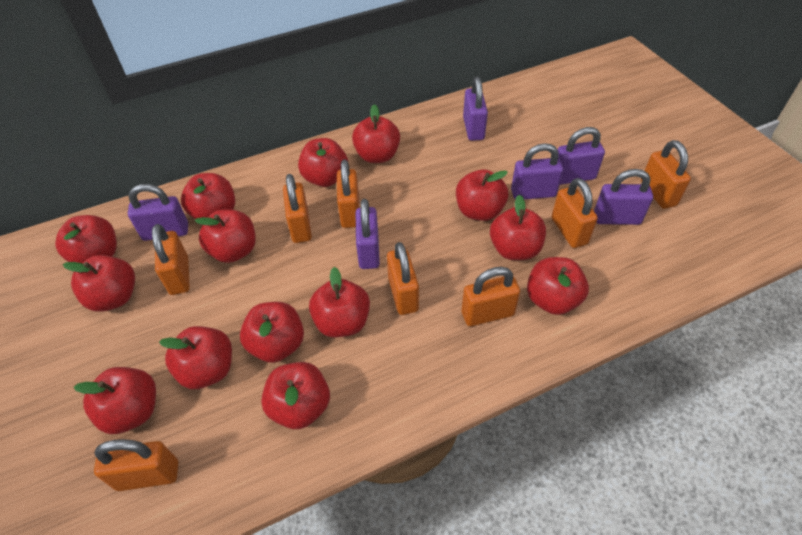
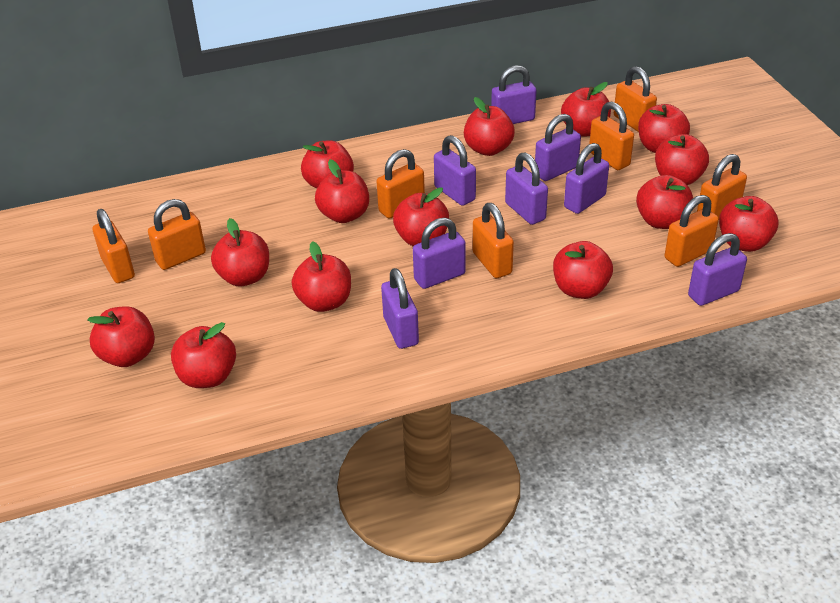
purple padlock: [128,184,188,241] [356,199,380,269] [463,77,488,141] [511,143,563,200] [557,127,605,185] [594,169,653,225] = 6 -> [381,268,419,349] [413,218,466,289] [434,135,476,206] [491,65,537,124] [505,152,548,225] [535,114,581,181] [564,143,609,214] [688,233,747,306] = 8

